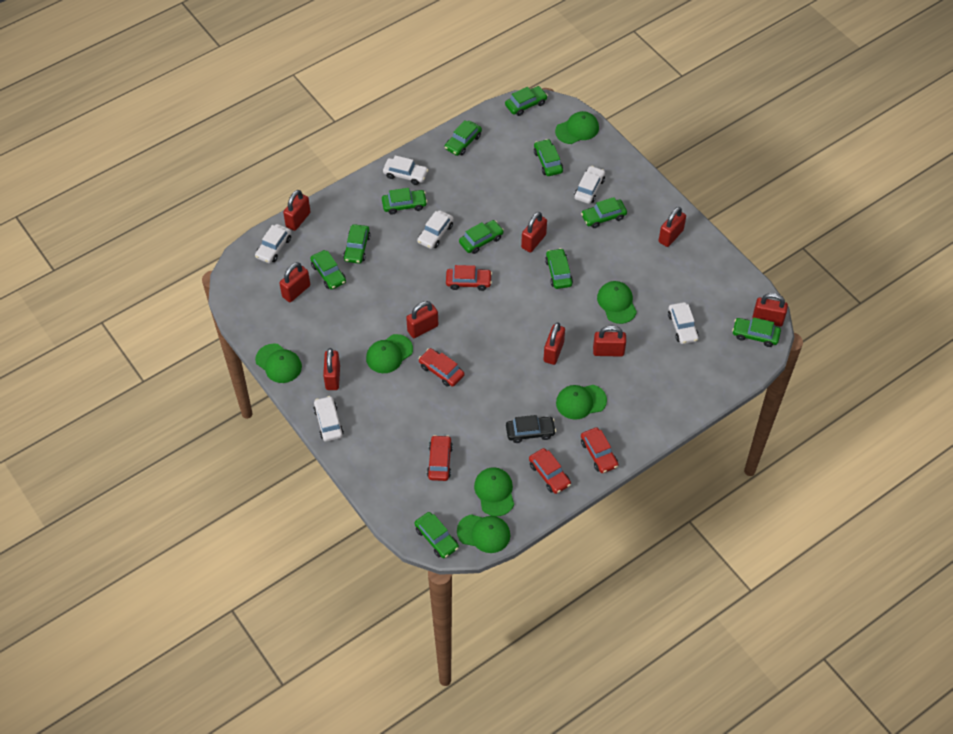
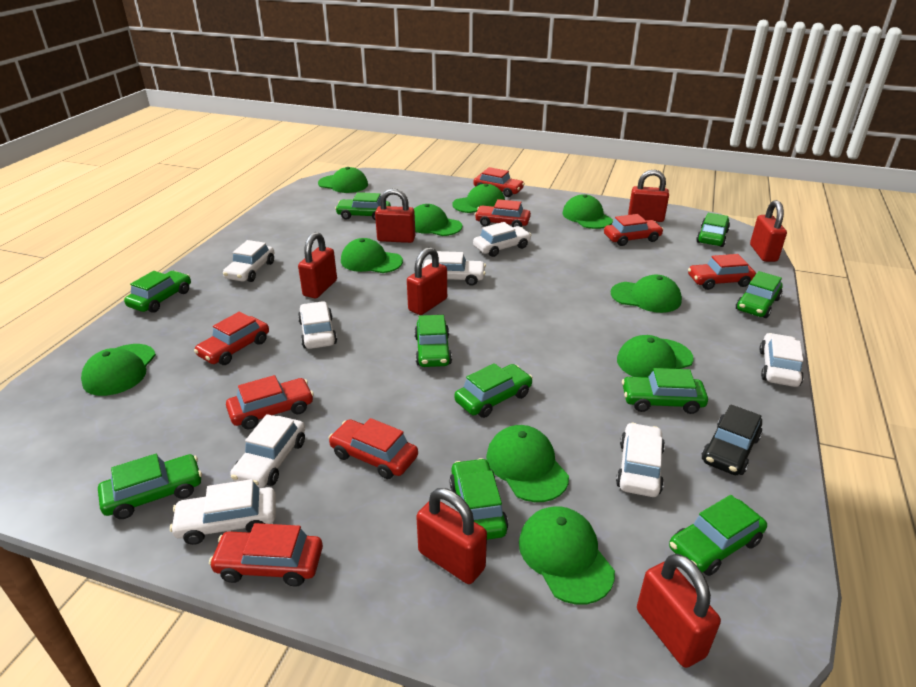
green cap: [255,343,302,383] [366,334,413,373] [457,514,510,553] [474,467,514,516] [555,111,599,144] [556,385,607,420] [597,281,637,324] = 7 -> [81,344,156,396] [318,167,368,193] [341,238,403,273] [414,204,462,236] [452,184,505,213] [486,425,569,502] [519,506,615,605] [562,194,613,229] [611,275,682,313] [617,335,694,377] = 10
green car: [310,250,346,290] [343,224,371,264] [382,188,427,215] [414,512,459,559] [445,120,482,156] [459,220,504,254] [505,86,548,116] [534,139,563,176] [545,248,573,289] [581,197,627,228] [732,317,781,347] = 11 -> [98,454,202,519] [124,271,191,313] [335,192,391,221] [414,315,452,367] [449,458,508,540] [454,363,533,418] [622,368,708,414] [669,495,767,576] [696,213,730,247] [736,271,782,318] = 10
red car: [419,348,464,387] [427,435,453,481] [446,265,492,291] [529,448,571,494] [581,427,619,473] = 5 -> [194,312,269,365] [209,523,323,587] [226,375,314,429] [329,418,418,479] [473,167,525,197] [475,199,531,227] [604,214,664,246] [688,254,756,290] = 8
red padlock: [279,262,310,302] [283,190,311,231] [323,348,340,390] [406,301,438,338] [521,212,547,252] [544,322,565,365] [593,326,626,357] [659,207,686,247] [752,293,788,326] = 9 -> [298,232,337,298] [375,188,415,243] [407,247,447,315] [416,488,487,584] [628,170,669,222] [637,554,721,668] [750,200,787,262] = 7
white car: [255,224,292,263] [313,396,344,442] [383,155,428,185] [417,210,454,249] [574,166,605,204] [668,302,699,344] = 6 -> [170,479,276,545] [223,240,274,282] [230,414,305,488] [298,301,337,349] [423,251,486,286] [473,222,531,257] [616,423,665,497] [759,333,804,387] = 8

